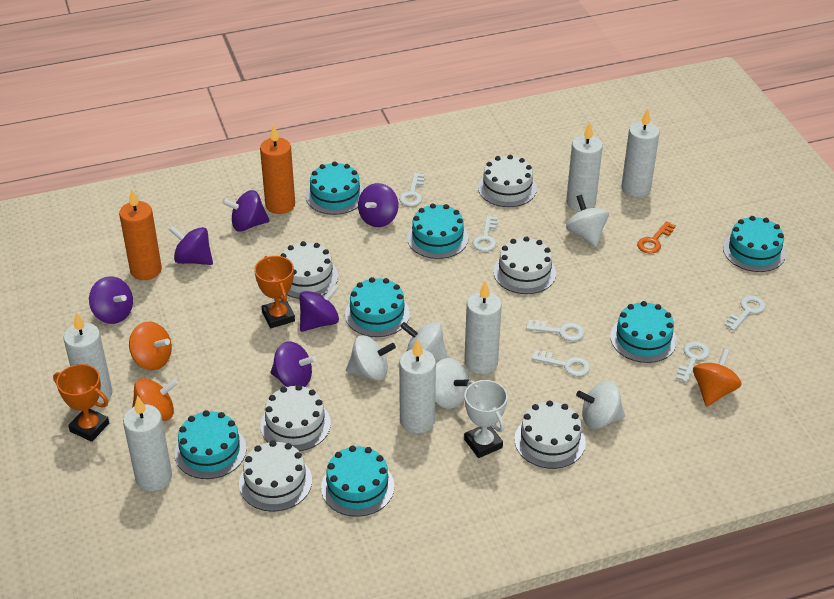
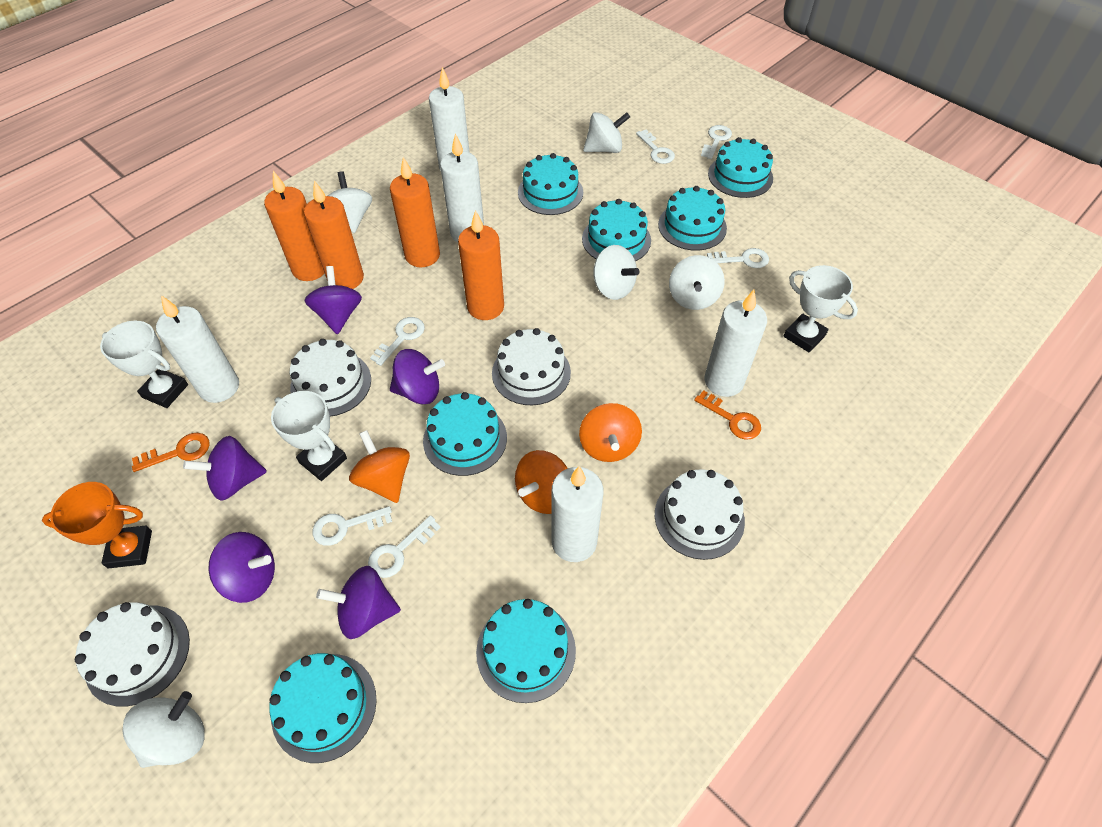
orange candle: [119,189,162,280] [260,124,295,214] = 2 -> [264,171,325,281] [304,180,364,289] [390,157,440,267] [458,210,504,320] = 4
orange key: [637,221,676,254] = 1 -> [132,433,210,472] [694,390,761,440] = 2
orange trophy: [53,364,109,442] [254,256,295,328] = 2 -> [42,482,152,568] = 1
purple spinning top: [89,276,133,324] [169,225,213,265] [222,190,270,231] [270,341,317,387] [299,284,339,332] [358,183,399,227] = 6 -> [183,436,267,500] [209,532,275,603] [304,266,362,334] [316,566,401,639] [390,349,445,404] = 5
white cake: [239,441,312,512] [260,385,331,451] [280,241,338,299] [478,155,537,207] [493,236,556,294] [514,400,586,469] = 6 -> [75,602,190,707] [290,339,371,417] [492,328,571,405] [655,469,745,560] = 4
white candle: [63,312,112,406] [123,395,172,491] [399,339,436,434] [464,281,502,374] [566,122,603,211] [621,108,660,197] = 6 -> [156,295,239,403] [429,67,470,171] [440,134,484,242] [551,466,603,562] [704,290,767,397] = 5
white trophy: [464,380,508,458] = 1 -> [100,321,188,408] [271,391,347,481] [783,265,858,353] = 3

